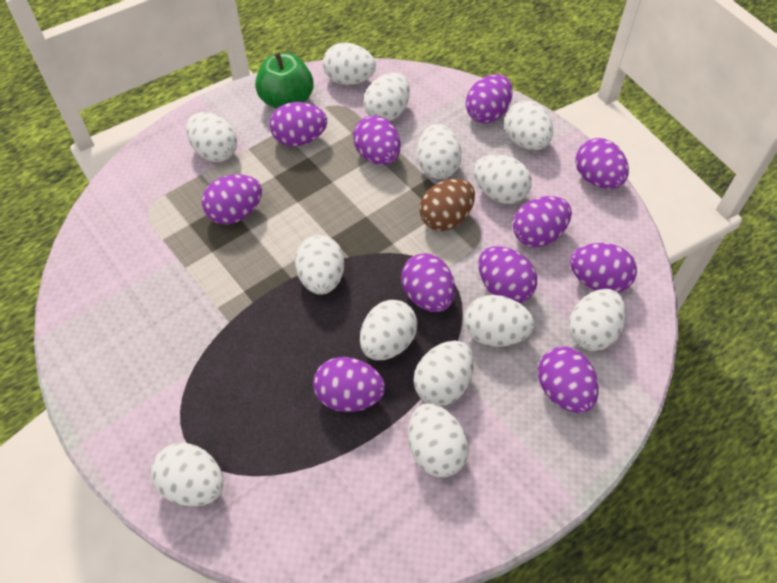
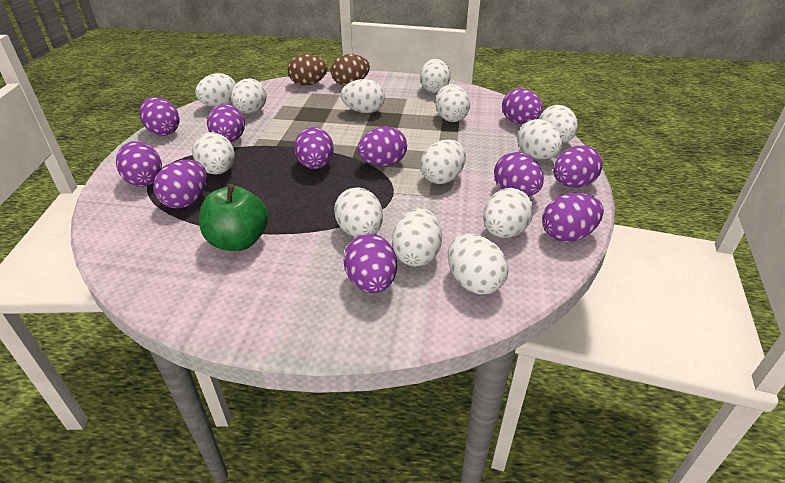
brown egg: [420,179,475,231] = 1 -> [287,54,328,86] [331,54,370,86] = 2

